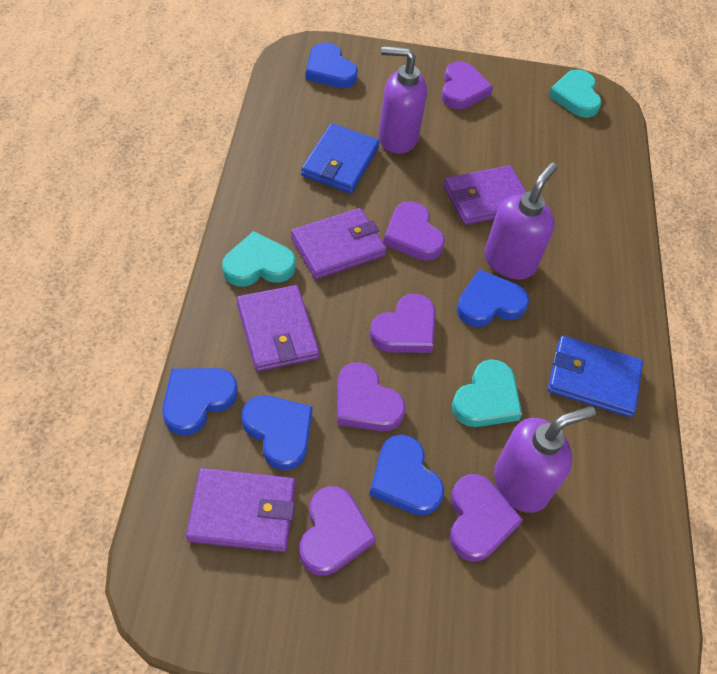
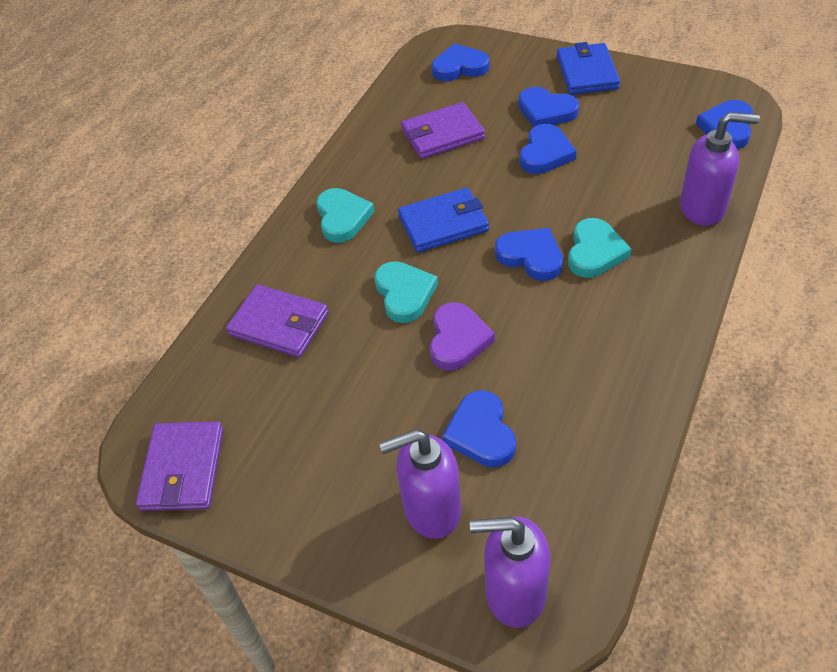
blue heart: [162,368,238,435] [242,395,313,470] [305,42,358,88] [369,435,444,516] [457,269,529,327] = 5 -> [432,43,490,81] [442,390,516,467] [495,228,563,281] [518,87,579,127] [519,124,577,174] [696,100,754,149] = 6
purple heart: [299,486,376,576] [337,362,406,431] [369,294,436,353] [383,201,445,261] [441,61,493,109] [450,474,523,562] = 6 -> [430,302,495,371] = 1
purple wallet: [186,468,296,552] [237,285,319,372] [291,208,387,279] [444,165,526,225] = 4 -> [136,421,223,511] [226,284,329,357] [401,102,485,159] = 3

